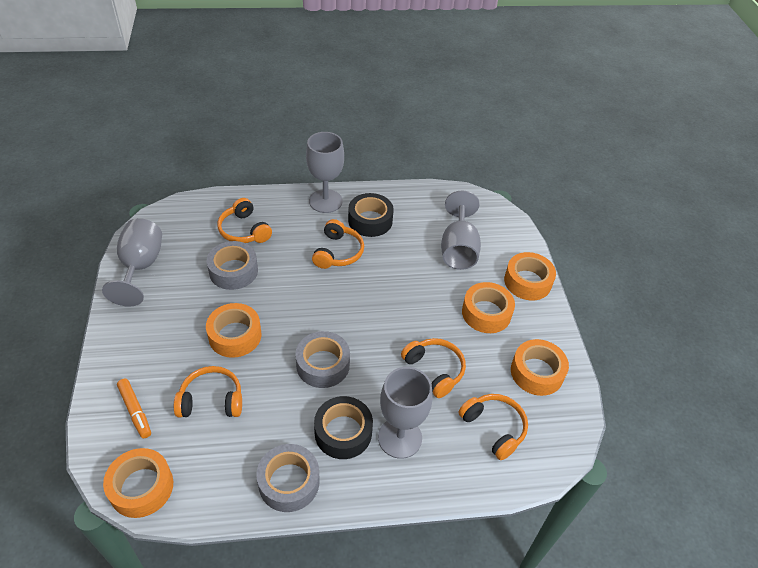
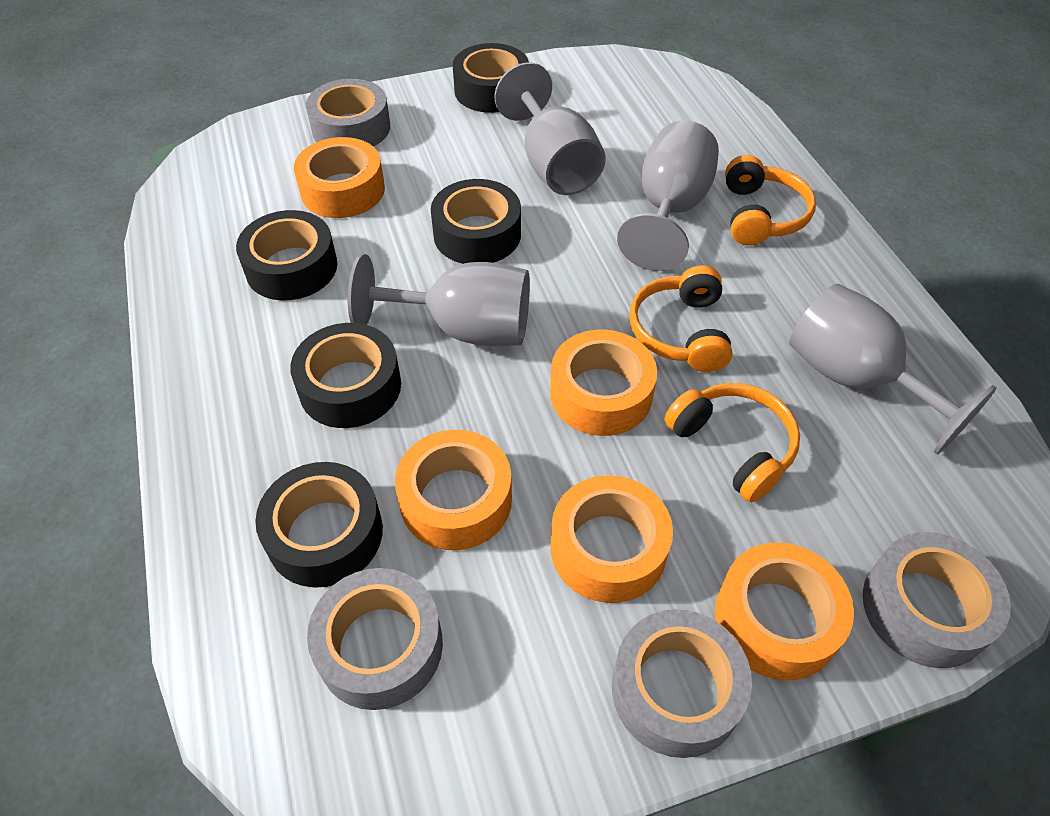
black tape: [314,396,373,459] [348,193,394,237] = 2 -> [236,210,338,301] [255,462,383,588] [290,323,401,428] [431,179,521,264] [453,43,529,113] = 5
grey tape: [207,241,258,290] [256,444,320,512] [295,331,350,388] = 3 -> [306,79,390,146] [307,568,443,710] [612,609,752,758] [863,532,1011,668] = 4
orange headphones: [174,366,242,418] [217,198,272,243] [312,219,364,269] [401,338,466,398] [458,394,528,460] = 5 -> [629,265,733,372] [665,383,800,502] [725,155,816,246] = 3
orange marker: [117,379,151,438] = 1 -> none = 0

